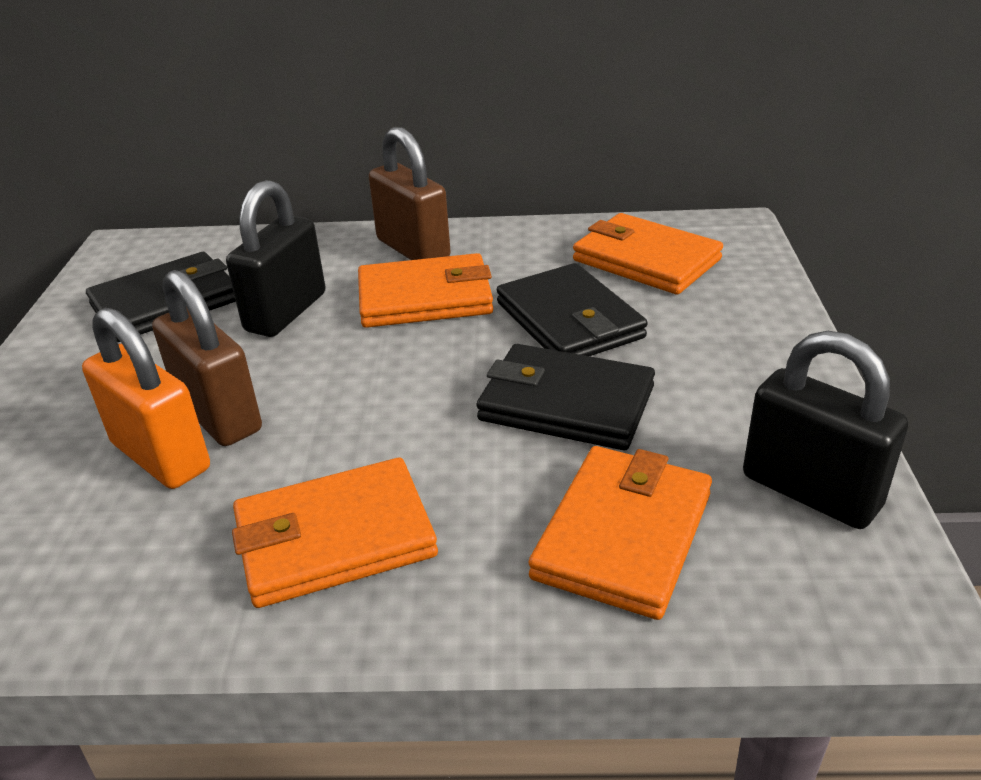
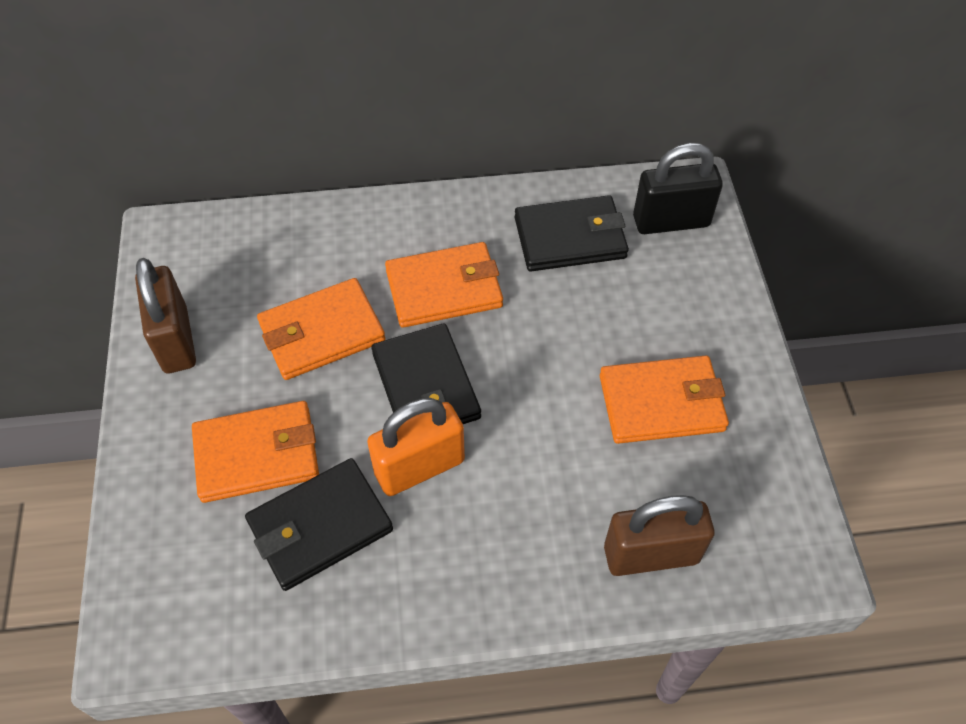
black padlock: [226,180,326,337] [743,331,908,529] = 2 -> [633,143,723,234] = 1

